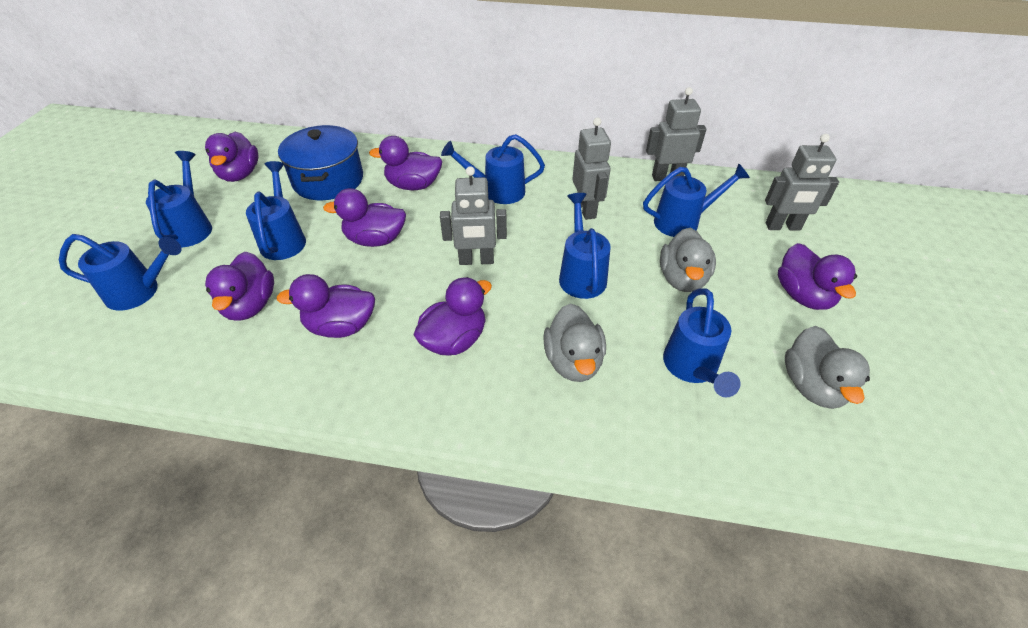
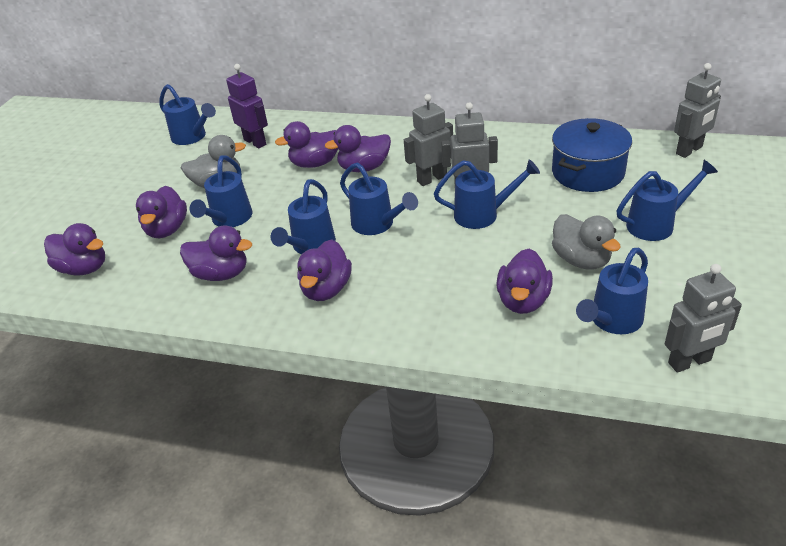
grey duck: [543,303,606,382] [660,228,716,292] [785,326,870,409] = 3 -> [181,135,246,188] [552,214,621,270] = 2
purple robot: none = 0 -> [226,64,268,148] = 1

